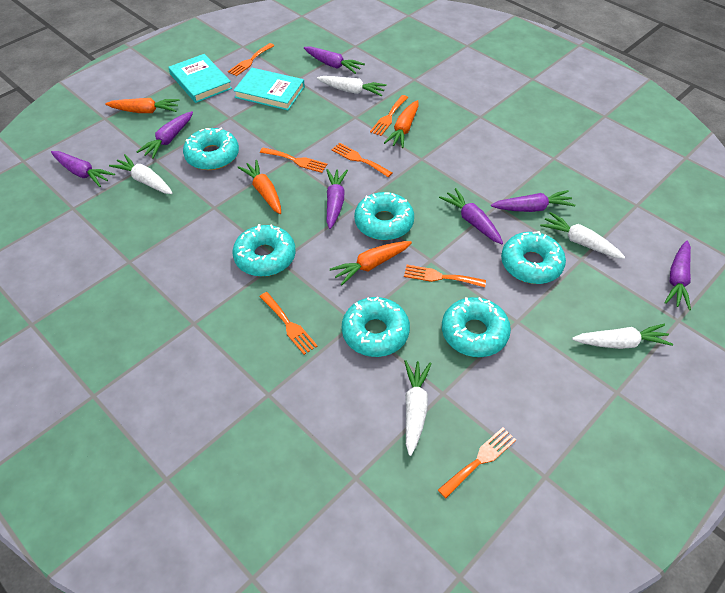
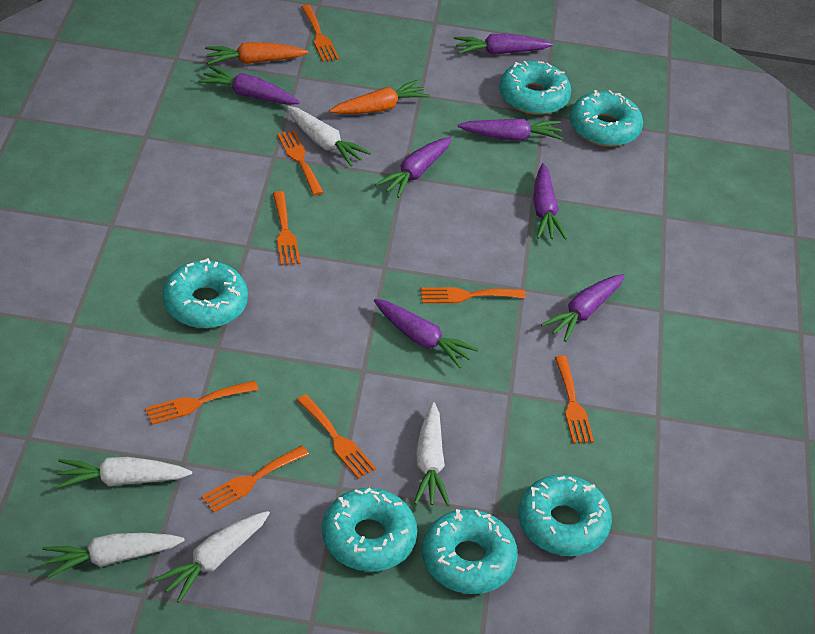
orange carrot: [105,98,180,113] [237,160,281,214] [330,241,412,285] [384,100,419,148] = 4 -> [205,42,308,65] [329,80,430,114] = 2
orange fork: [228,43,274,76] [259,292,318,355] [260,148,327,173] [331,143,392,177] [370,95,408,136] [404,265,486,287] [438,427,516,498] = 7 -> [145,380,259,425] [201,446,309,512] [273,191,301,265] [277,130,324,195] [297,394,376,479] [301,5,339,62] [421,287,526,303] [555,356,594,444] = 8
turquoise book: [168,54,232,103] [233,68,305,110] = 2 -> none = 0

